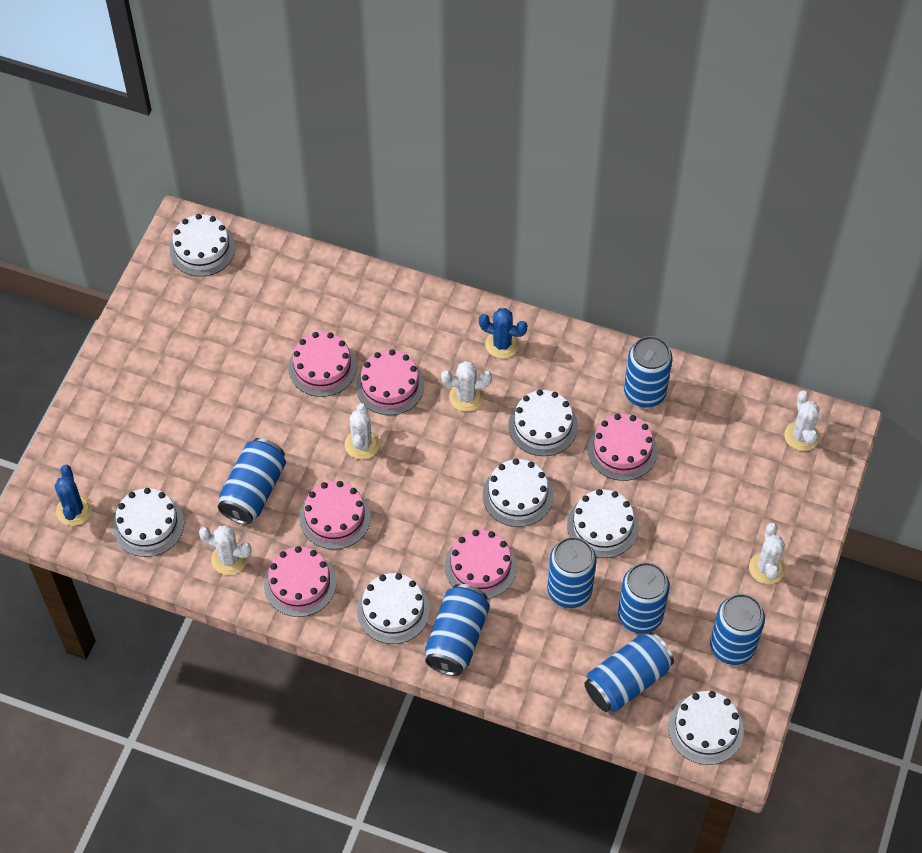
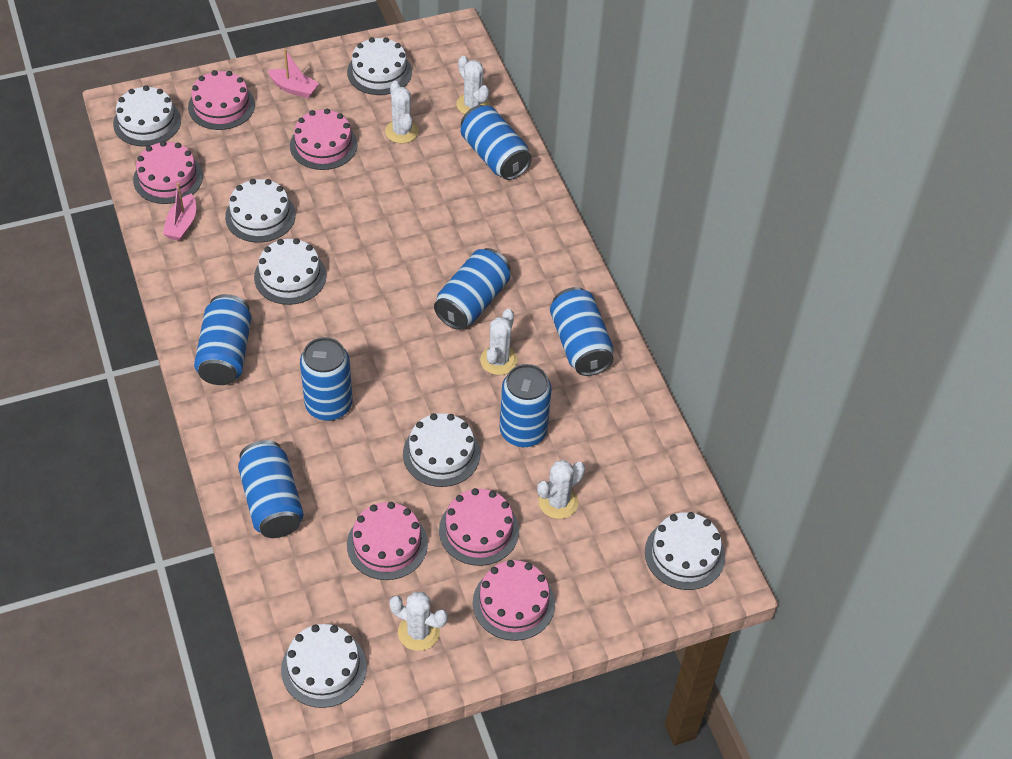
blue cactus: [55,465,92,526] [479,308,527,358] = 2 -> none = 0
pink boat: none = 0 -> [163,183,196,241] [268,49,319,98] = 2

